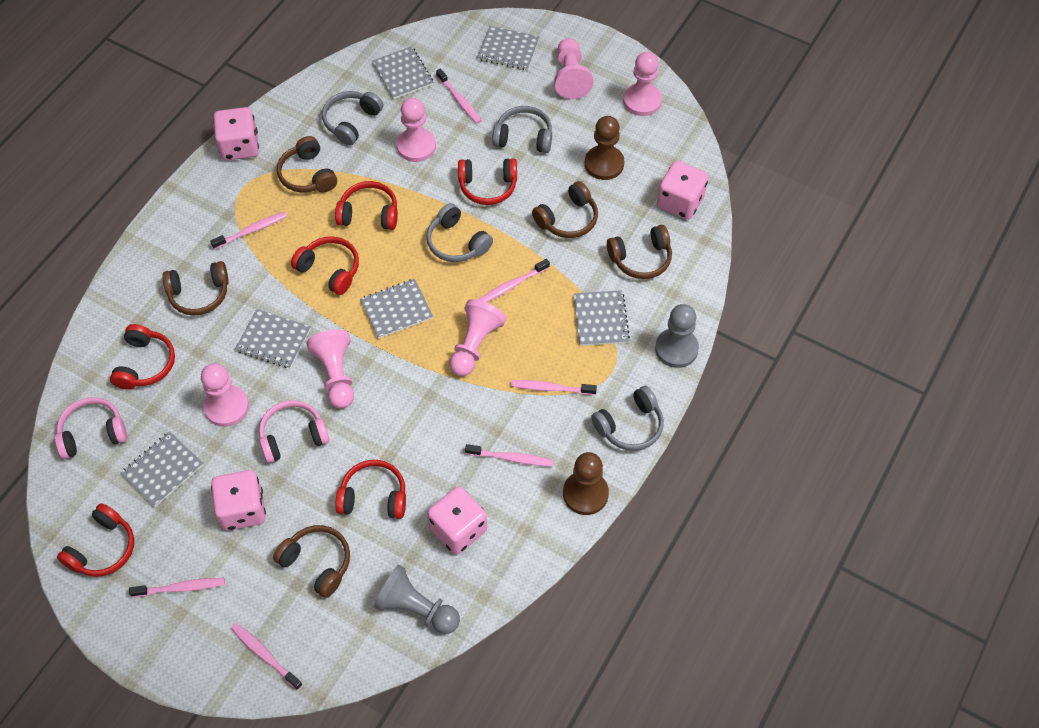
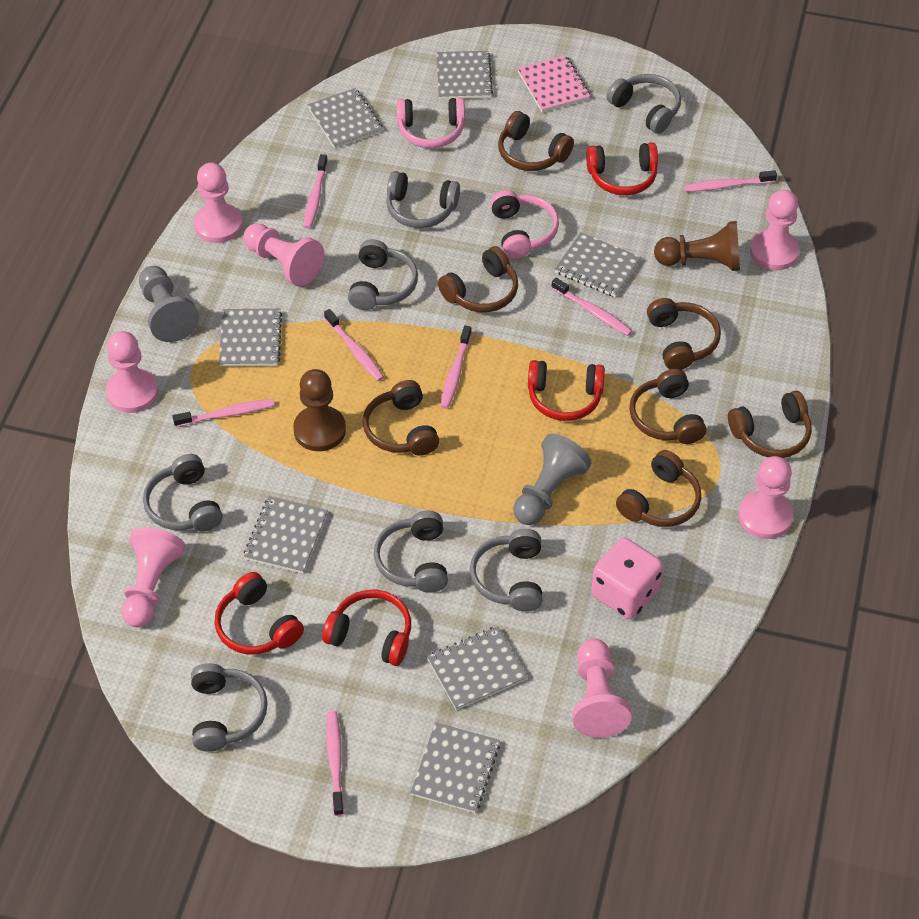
brown headphones: [162,261,229,316] [273,525,350,598] [277,136,337,193] [532,181,598,238] [607,225,672,279] = 5 -> [363,380,439,456] [438,246,518,312] [498,111,574,171] [616,450,701,527] [629,369,706,444] [647,298,721,370] [728,391,812,458] = 7
grey headphones: [322,91,384,146] [426,203,493,262] [492,106,552,153] [591,386,664,451] = 4 -> [143,454,223,531] [191,663,268,752] [348,239,418,310] [374,511,448,593] [386,171,460,228] [470,529,542,612] [606,74,681,134] = 7
grey notebook: [121,431,203,507] [235,309,311,368] [360,279,433,339] [372,46,433,99] [477,26,540,70] [574,290,630,346] = 6 -> [219,308,282,367] [244,496,328,573] [307,88,383,148] [410,722,500,813] [427,626,527,710] [436,51,493,99] [555,232,641,297] = 7
pink dice: [211,470,266,531] [213,107,259,160] [427,486,487,554] [657,161,708,220] = 4 -> [591,538,663,619] = 1
pink notebook: none = 0 -> [517,55,591,112] = 1
pink pawn: [201,363,249,427] [306,330,354,409] [396,98,436,162] [449,299,506,376] [554,38,593,99] [623,52,662,116] = 6 -> [106,331,158,413] [121,527,185,627] [194,163,243,243] [243,223,324,287] [572,639,631,738] [738,456,793,539] [750,190,800,270] = 7
red headphones: [57,503,134,577] [110,324,175,390] [291,236,359,295] [335,181,398,230] [335,460,406,519] [458,158,517,205] = 6 -> [214,572,304,655] [322,590,411,666] [528,360,605,421] [586,142,658,195] = 4

